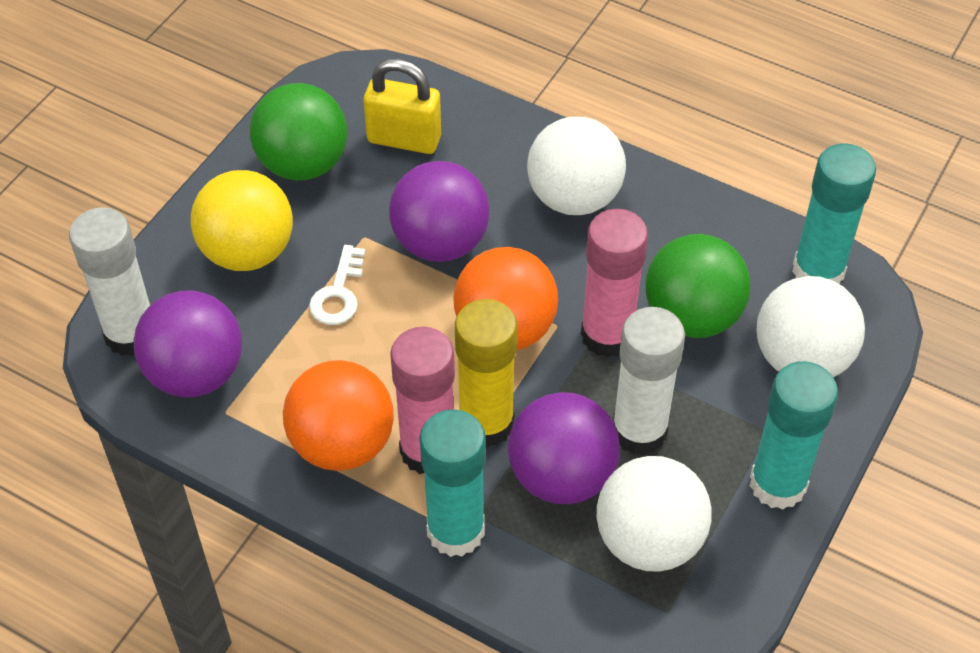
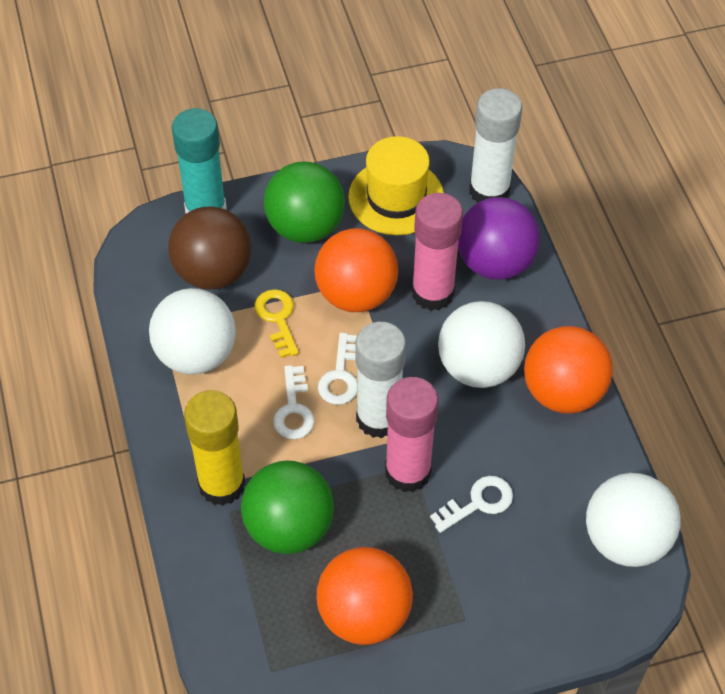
brown ball: none = 0 -> [168,207,252,290] = 1
orange ball: [283,360,394,471] [453,247,558,350] = 2 -> [314,228,398,312] [317,547,413,645] [524,326,613,413] = 3
purple ball: [134,291,242,397] [389,161,490,262] [508,392,620,504] = 3 -> [458,197,540,280] = 1
turquoise glue stick: [420,409,486,557] [750,361,838,510] [792,143,876,284] = 3 -> [172,108,227,214] = 1
white key: [309,245,365,325] = 1 -> [273,365,315,439] [318,333,357,405] [430,476,513,533] = 3
yellow ball: [191,170,293,271] = 1 -> none = 0
yellow hat: none = 0 -> [348,136,444,235] = 1
yellow key: none = 0 -> [255,289,299,358] = 1
yellow padlock: [363,59,441,154] = 1 -> none = 0

